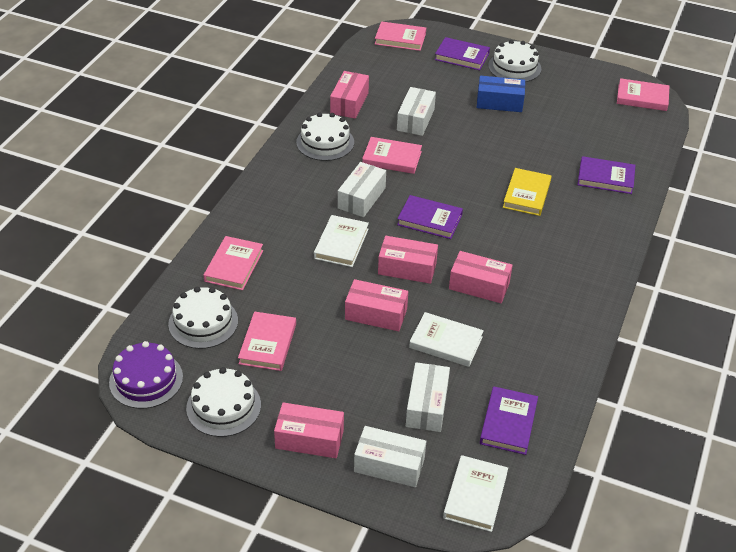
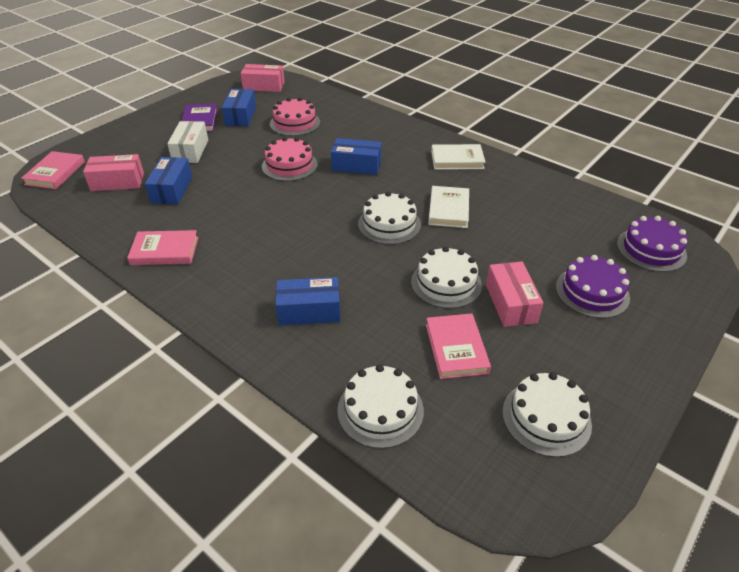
blue box: [477,76,525,112] = 1 -> [145,157,192,204] [222,89,256,126] [275,277,341,325] [331,138,382,175] = 4
pink book: [203,236,263,290] [238,311,296,371] [362,137,422,174] [375,21,426,51] [617,78,669,111] = 5 -> [21,151,85,189] [127,230,198,265] [426,314,491,379] = 3
pink box: [274,402,344,458] [330,71,369,119] [345,279,408,331] [378,236,438,284] [449,251,513,303] = 5 -> [83,154,144,191] [241,64,284,92] [486,262,543,327] = 3
pink cake: none = 0 -> [262,137,317,181] [270,97,320,136] = 2
purple book: [397,195,463,239] [435,37,490,70] [480,387,538,455] [577,156,636,194] = 4 -> [181,104,218,132] = 1
purple cake: [109,341,183,409] = 1 -> [556,255,630,318] [617,216,688,272] = 2
white book: [314,215,369,267] [409,312,484,367] [443,455,508,532] = 3 -> [428,186,469,228] [431,144,486,170] = 2
white box: [338,162,386,217] [354,426,426,487] [397,87,436,136] [406,362,450,432] = 4 -> [167,121,208,163] = 1
yellow book: [503,168,552,216] = 1 -> none = 0

